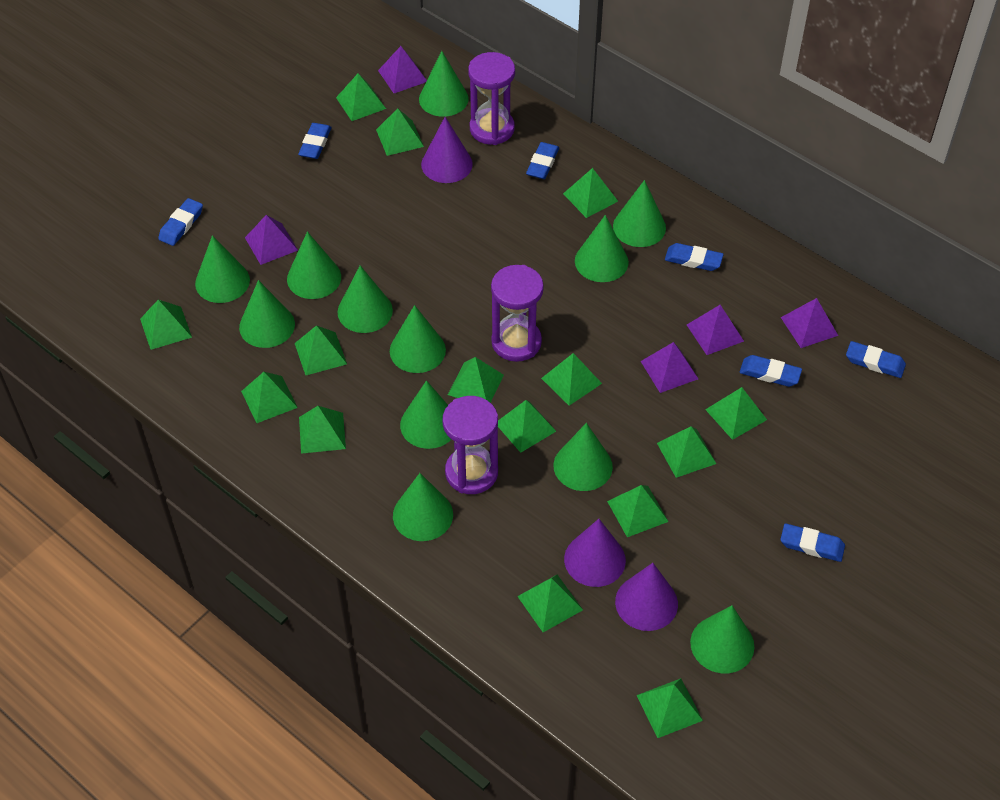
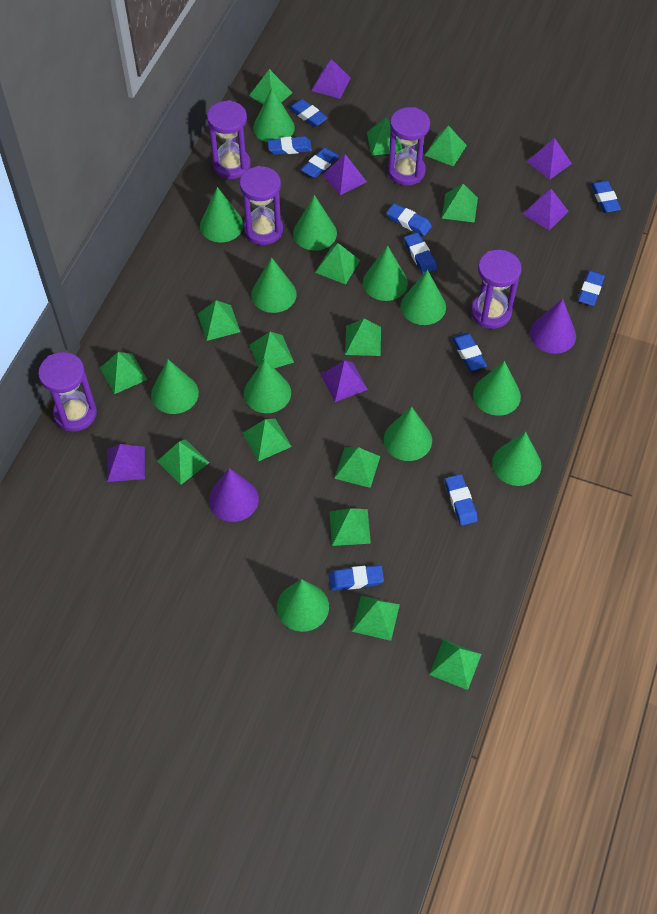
blue eraser: [158,198,203,246] [298,123,332,159] [526,142,559,179] [665,243,724,271] [740,355,802,387] [780,523,845,562] [846,341,906,378] = 7 -> [267,136,312,155] [289,99,328,127] [301,148,339,178] [329,565,384,591] [386,203,432,236] [404,233,437,274] [445,474,478,526] [452,333,487,371] [578,271,605,306] [591,181,621,213] = 10
purple cone: [421,117,473,183] [564,519,626,587] [615,563,678,631] = 3 -> [209,468,259,522] [530,299,576,354] = 2
purple hourglass: [443,396,498,494] [468,52,515,145] [491,265,544,362] = 3 -> [38,352,97,432] [207,100,250,179] [240,166,283,245] [387,107,430,186] [471,250,522,329] = 5
purple pyramid: [245,215,298,265] [378,46,427,93] [641,342,698,393] [687,305,744,355] [781,298,838,348] = 5 -> [107,444,145,482] [312,59,351,99] [320,360,368,402] [323,154,367,195] [523,189,569,231] [526,138,572,180] = 6

